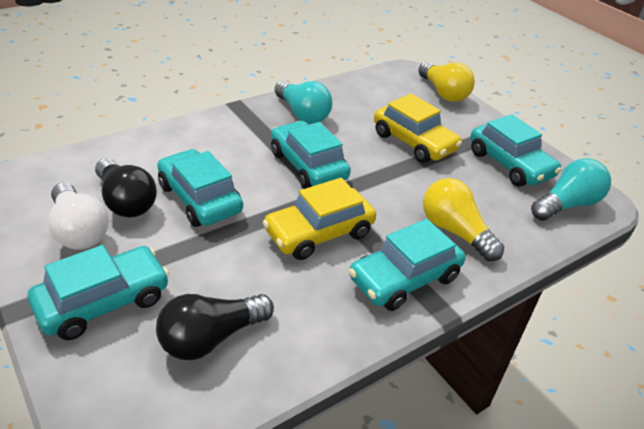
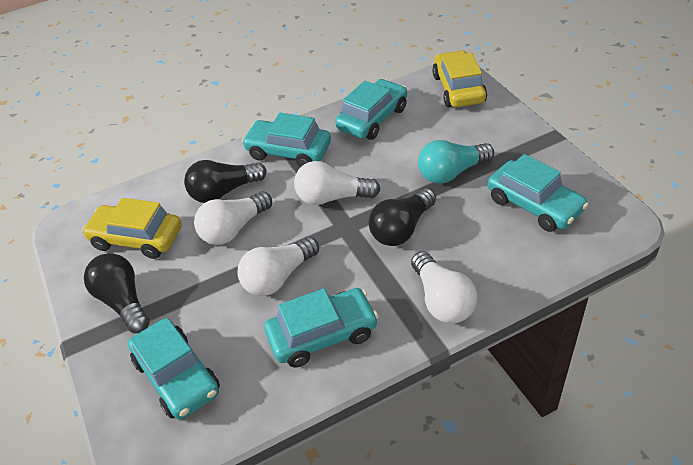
black light bulb: [95,158,157,217] [156,294,274,360] = 2 -> [84,253,150,333] [184,160,267,203] [369,188,436,246] = 3
turquoise light bulb: [275,81,332,124] [531,158,611,221] = 2 -> [418,140,494,184] = 1
white light bulb: [48,183,109,250] = 1 -> [194,191,272,245] [237,237,319,296] [294,161,381,205] [411,251,478,323] = 4
yellow light bulb: [418,62,475,102] [423,178,504,261] = 2 -> none = 0

